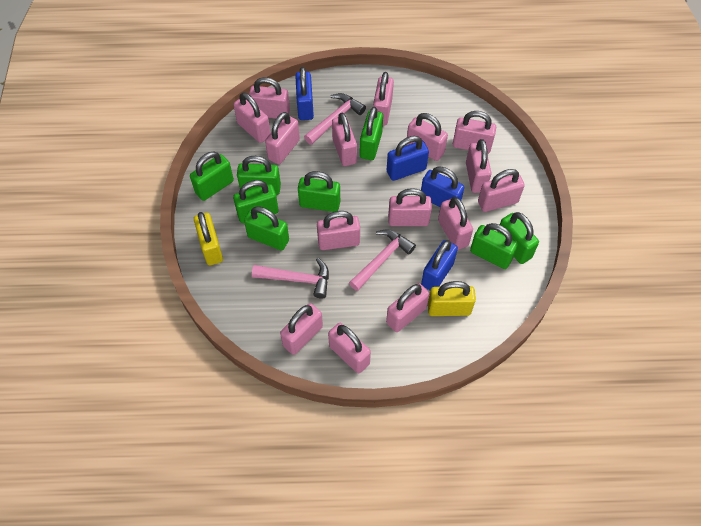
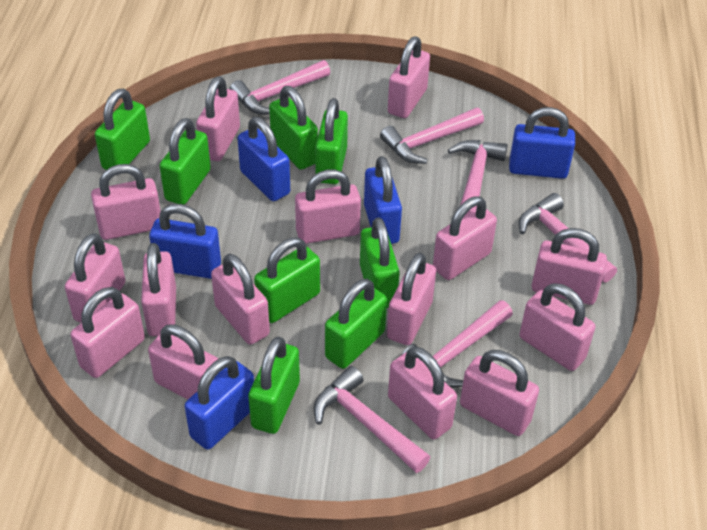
blue padlock: [295,67,314,120] [387,136,429,181] [421,167,465,207] [421,240,458,290] = 4 -> [149,204,221,279] [185,356,254,450] [237,117,290,201] [364,156,402,244] [509,107,575,179] = 5
pink hammer: [252,258,329,299] [304,93,366,145] [349,230,416,291] = 3 -> [230,60,330,115] [314,366,430,473] [380,108,484,164] [401,300,513,388] [448,140,508,214] [519,193,617,282] = 6
yellow padlock: [194,212,223,265] [428,281,476,316] = 2 -> none = 0

